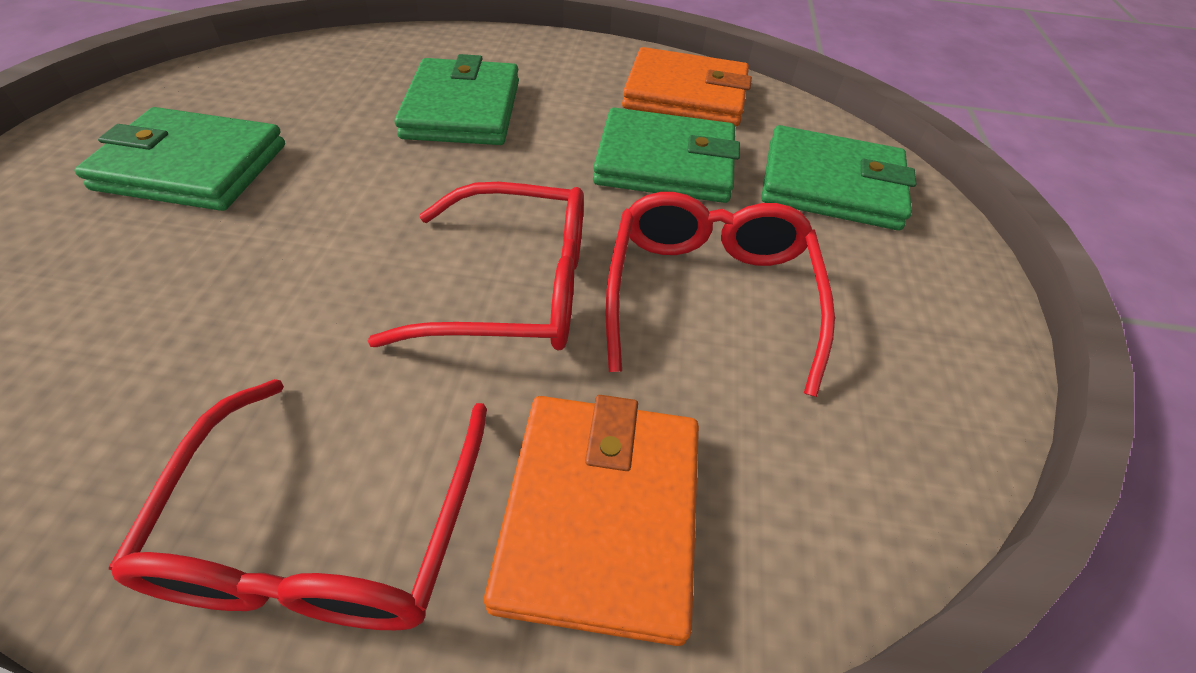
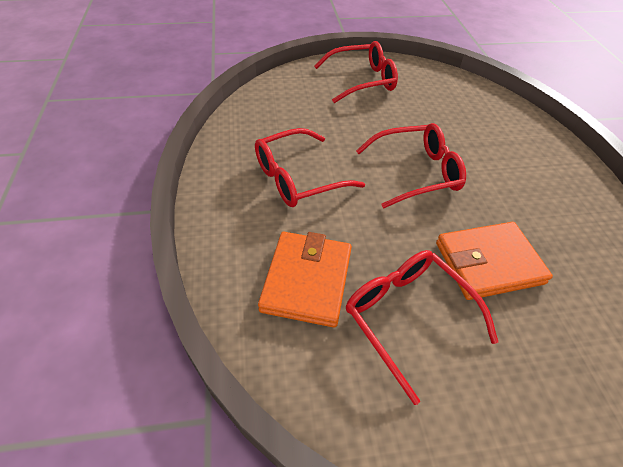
green wallet: [74,107,285,211] [395,54,519,145] [593,107,740,203] [761,125,917,230] = 4 -> none = 0
red glasses: [109,379,487,630] [368,182,584,351] [605,192,835,397] = 3 -> [255,128,365,207] [314,41,398,103] [346,250,498,405] [356,123,466,208] = 4

